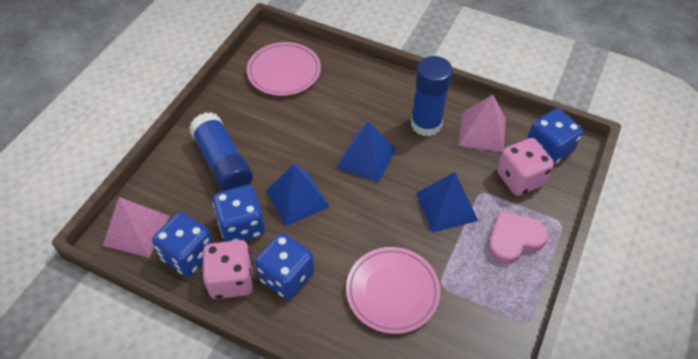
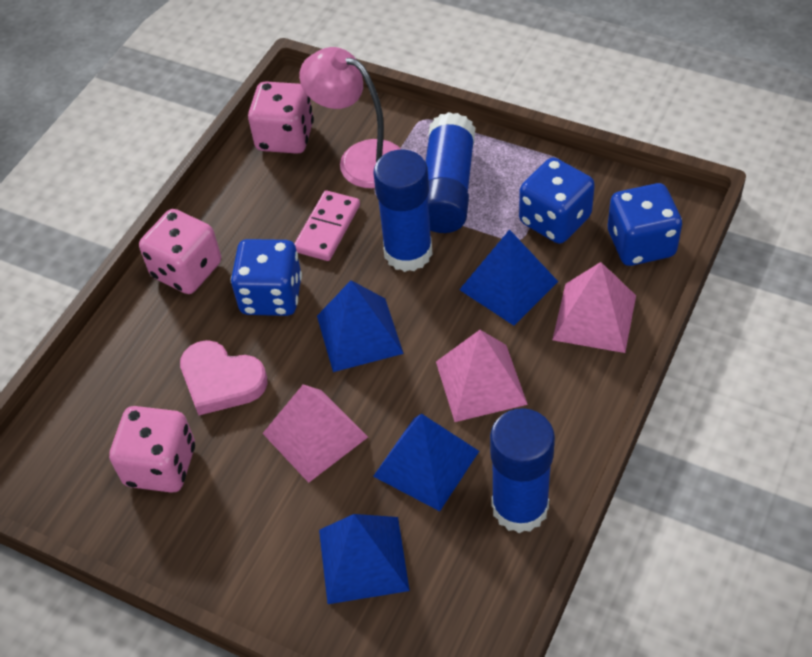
blue dice: [152,212,213,277] [213,185,265,242] [255,233,314,300] [527,109,583,165] = 4 -> [231,239,302,316] [519,157,595,244] [608,183,682,266] = 3
blue glue stick: [189,112,253,191] [411,56,453,137] = 2 -> [374,150,433,272] [426,112,475,233] [490,408,555,533] = 3
blue pyramid: [266,164,330,226] [337,122,396,183] [416,172,478,232] = 3 -> [317,280,404,372] [319,514,410,604] [373,413,479,511] [459,229,558,326] = 4
pink dice: [203,240,254,299] [497,138,554,196] = 2 -> [109,406,195,493] [139,209,221,294] [248,81,314,154] = 3
pink domino: none = 0 -> [294,190,360,261] = 1
pink lamp: none = 0 -> [299,47,402,188] = 1
pink plate: [247,42,321,96] [346,247,440,334] = 2 -> none = 0
pink pyramid: [103,197,170,258] [458,95,506,152] = 2 -> [262,384,368,483] [436,330,528,422] [552,262,636,353] = 3

